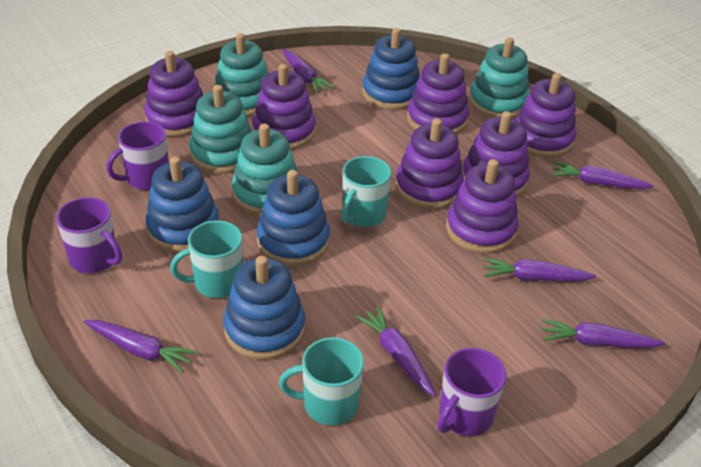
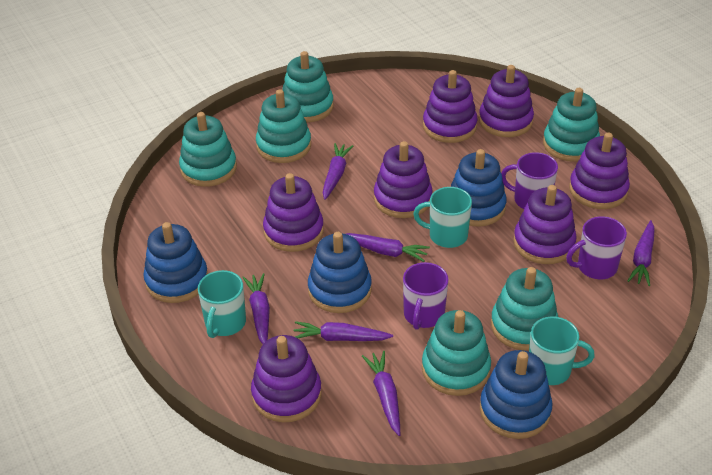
turquoise stacking toy: [189,85,251,173] [214,33,269,116] [232,124,297,215] [469,37,530,118] = 4 -> [179,112,237,187] [256,89,311,163] [282,51,334,123] [422,310,491,396] [491,267,558,351] [543,88,600,162] = 6

